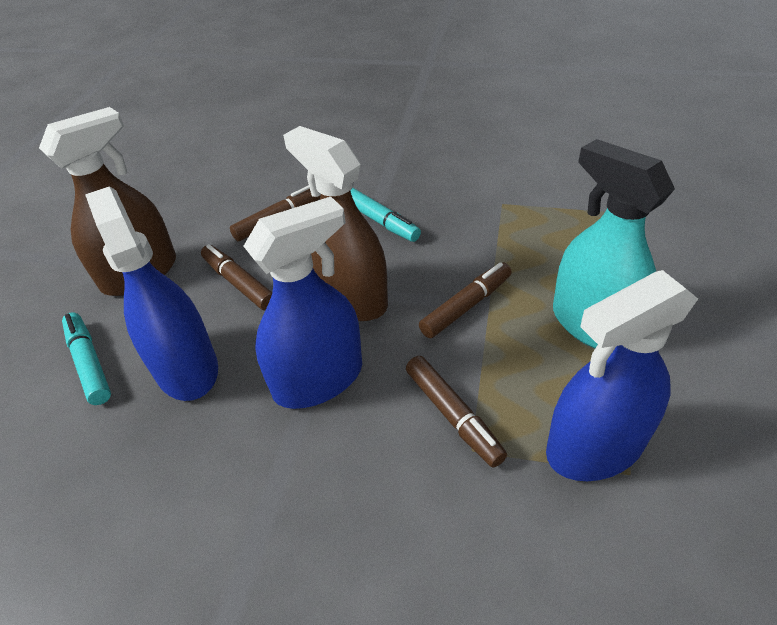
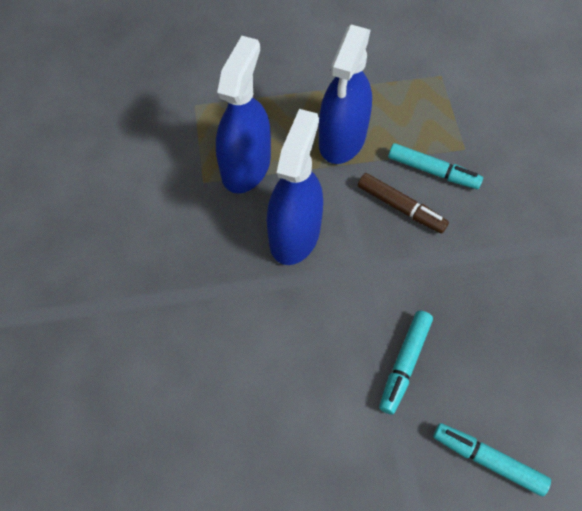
brown marker: [201,244,272,311] [230,185,321,241] [406,356,507,468] [419,262,512,338] = 4 -> [358,173,449,233] = 1
brown spray bottle: [39,107,176,296] [283,126,388,321] = 2 -> none = 0
turquoise marker: [62,312,111,405] [350,188,421,242] = 2 -> [379,311,433,414] [388,143,483,189] [433,423,551,496] = 3
turquoise spray bottle: [553,139,675,348] = 1 -> none = 0

